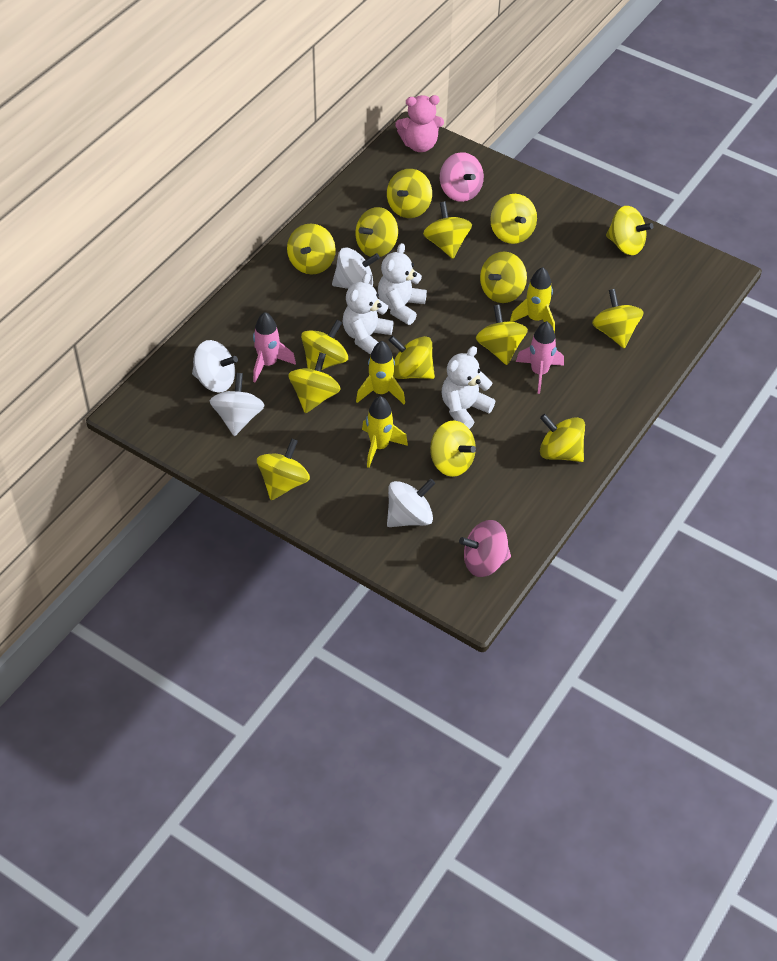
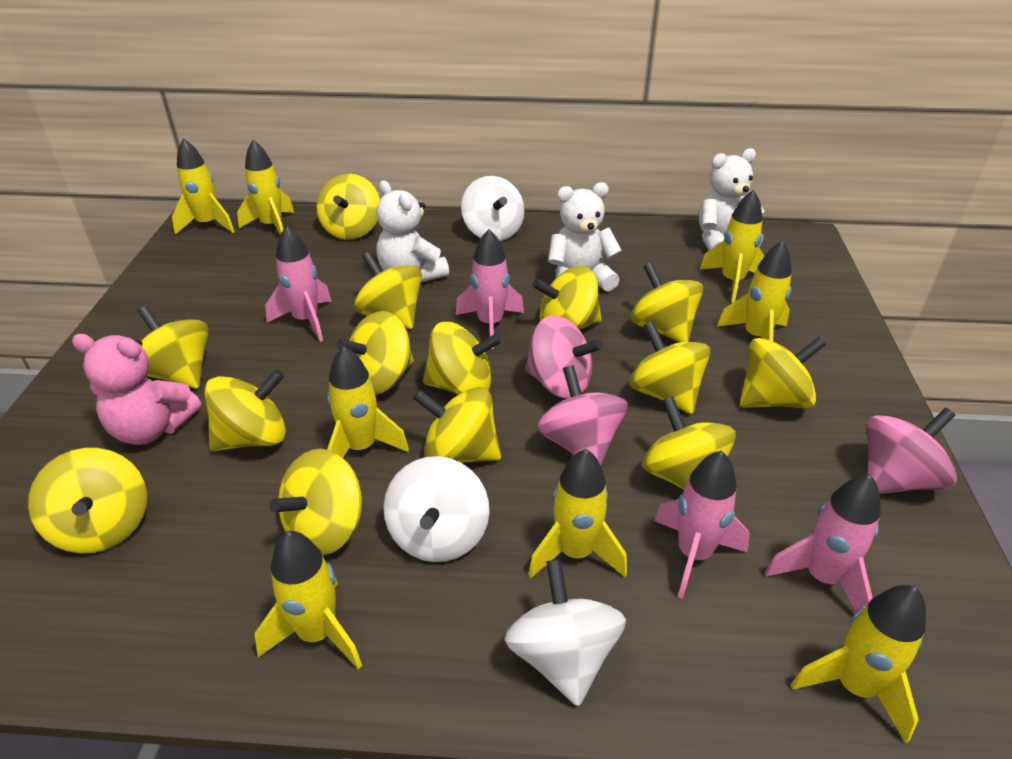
pink rocket: [253,312,296,383] [516,321,564,394] = 2 -> [265,225,332,342] [456,229,524,349] [654,450,750,599] [765,474,881,612] = 4
pink spinning top: [440,152,484,202] [459,520,511,577] = 2 -> [525,316,603,399] [537,365,628,466] [867,408,957,494] = 3
white spinning top: [192,340,238,393] [210,373,265,436] [332,247,380,289] [387,479,435,527] = 4 -> [383,456,489,562] [461,176,525,241] [505,559,626,706] = 3
yellow rocket: [356,341,405,404] [362,396,408,468] [510,267,555,333] = 3 -> [172,138,235,235] [237,140,294,235] [254,531,362,669] [327,346,409,458] [528,449,627,578] [699,190,764,303] [717,241,792,342] [791,585,926,743] = 8
yellow spinning top: [257,439,310,500] [287,223,336,275] [288,352,341,413] [301,320,348,370] [355,207,398,257] [387,169,432,218] [389,336,435,379] [423,201,472,259] [430,421,476,477] [475,305,528,365] [480,252,527,303] [490,194,537,244] [540,414,585,462] [592,289,644,348] [606,206,654,255] = 15 -> [28,448,147,554] [138,306,209,389] [204,369,286,451] [269,449,362,555] [317,174,380,240] [336,311,414,395] [354,252,422,329] [413,387,501,463] [423,322,502,395] [532,266,602,330] [629,321,710,414] [630,262,703,343] [642,396,736,490] [740,337,826,408] = 14

